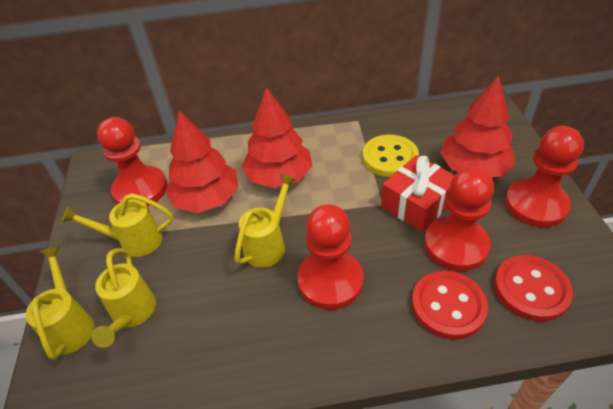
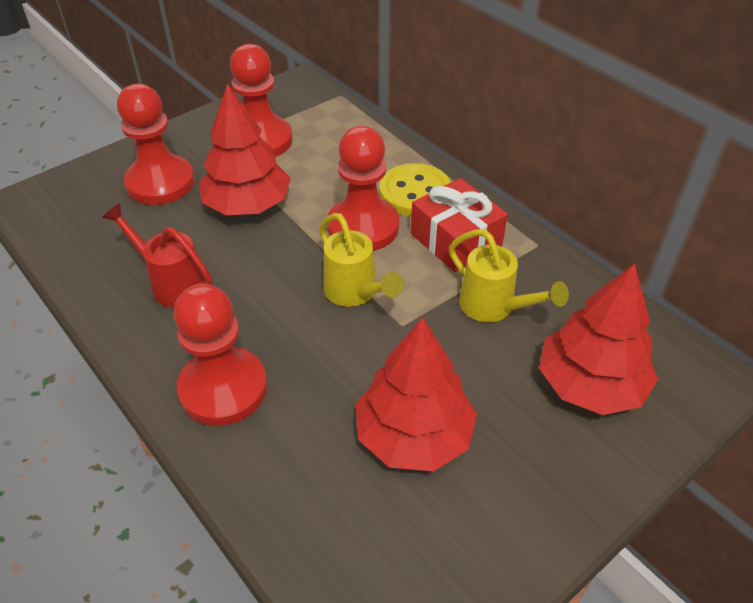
red button: [412,271,488,340] [494,255,573,321] = 2 -> none = 0
red watering can: none = 0 -> [102,203,212,308] = 1
yellow watering can: [26,246,94,360] [61,193,173,257] [91,248,156,348] [234,174,297,268] = 4 -> [319,213,404,307] [449,229,569,322] = 2

